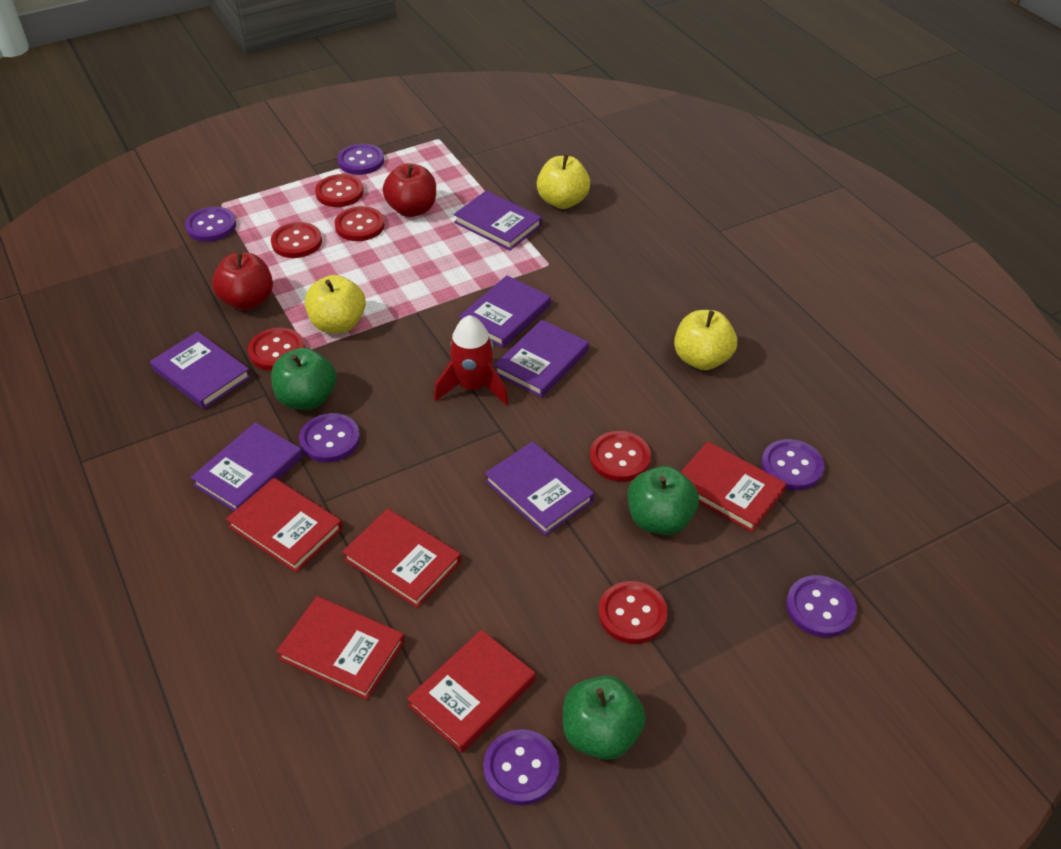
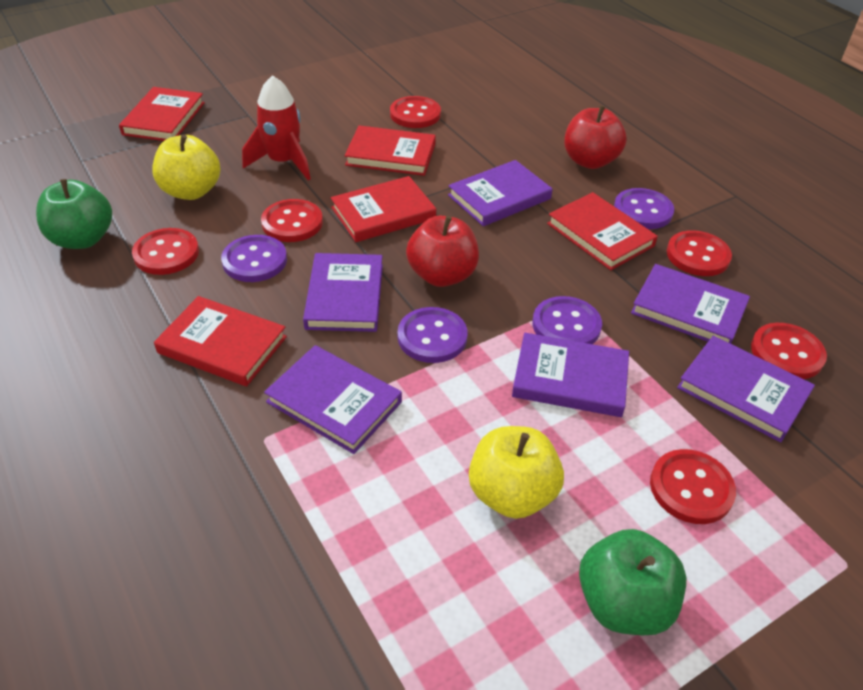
green apple: [271,347,336,410] [563,676,646,760] [628,466,699,535] = 3 -> [36,179,112,249] [579,529,687,635] = 2
purple button: [185,207,236,242] [299,413,360,463] [337,144,384,175] [483,729,560,805] [761,439,824,490] [786,575,857,637] = 6 -> [221,235,287,282] [398,307,467,363] [533,296,602,344] [614,188,674,229] = 4
yellow apple: [305,275,366,334] [537,155,590,209] [674,310,737,370] = 3 -> [152,134,221,200] [469,426,564,519] = 2

